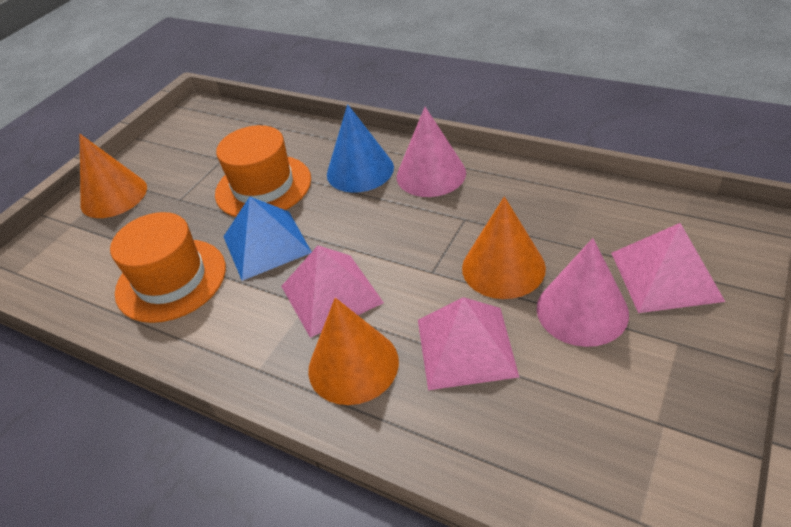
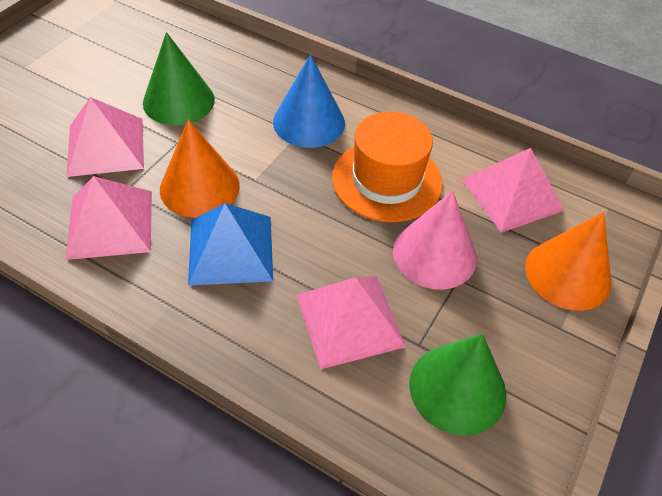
green cone: none = 0 -> [143,32,215,125] [409,334,506,435] = 2
orange cone: [80,134,147,218] [308,298,399,405] [462,196,546,299] = 3 -> [160,120,240,218] [525,212,611,311] = 2
orange hat: [110,212,226,323] [215,125,311,217] = 2 -> [332,111,443,222] = 1
pink cone: [397,107,466,197] [537,238,629,347] = 2 -> [393,191,477,290] = 1
pink pyramid: [281,245,384,338] [418,297,519,390] [611,223,725,313] = 3 -> [66,176,152,260] [67,97,144,177] [296,276,406,369] [461,148,565,233] = 4

